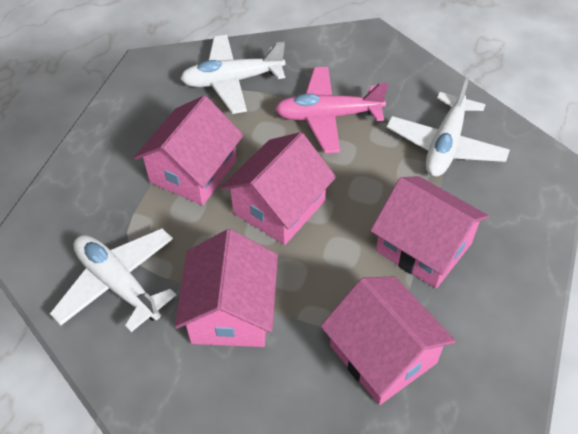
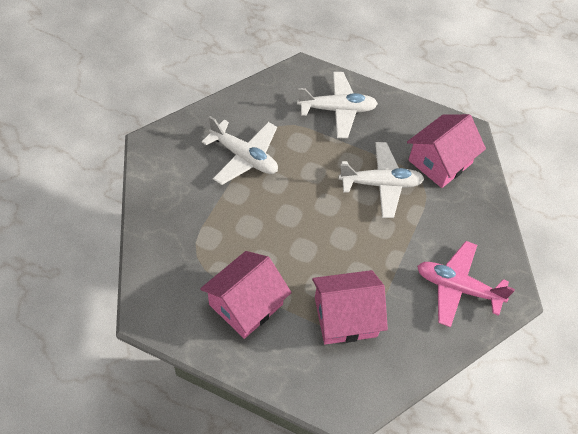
pink house: [134,95,243,205] [175,229,278,347] [221,132,336,245] [321,276,456,405] [370,176,489,288] = 5 -> [200,251,292,339] [312,270,388,345] [407,114,486,188] = 3

